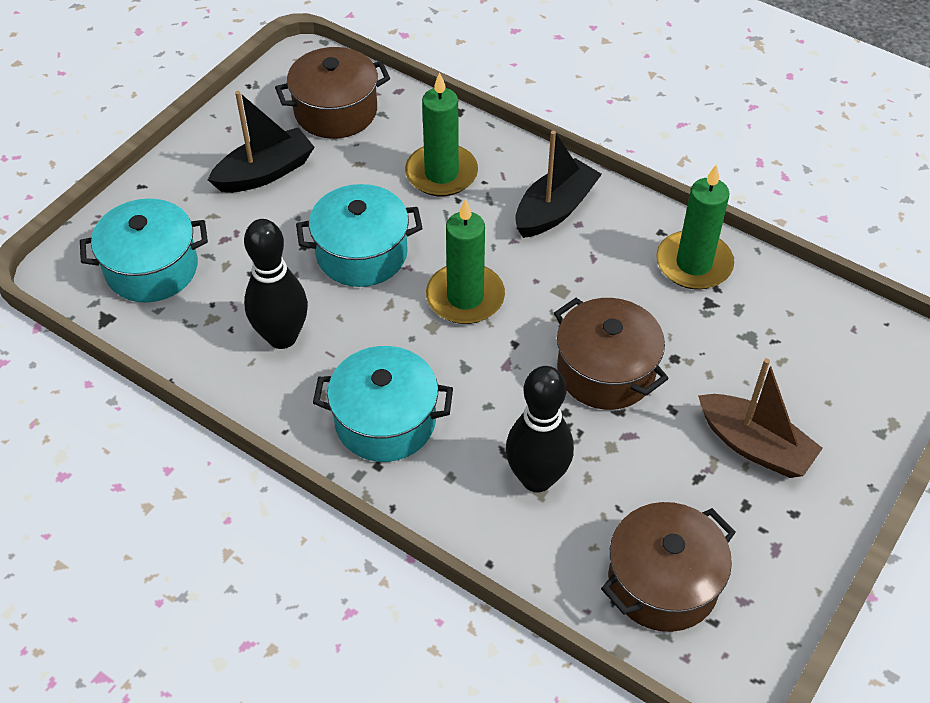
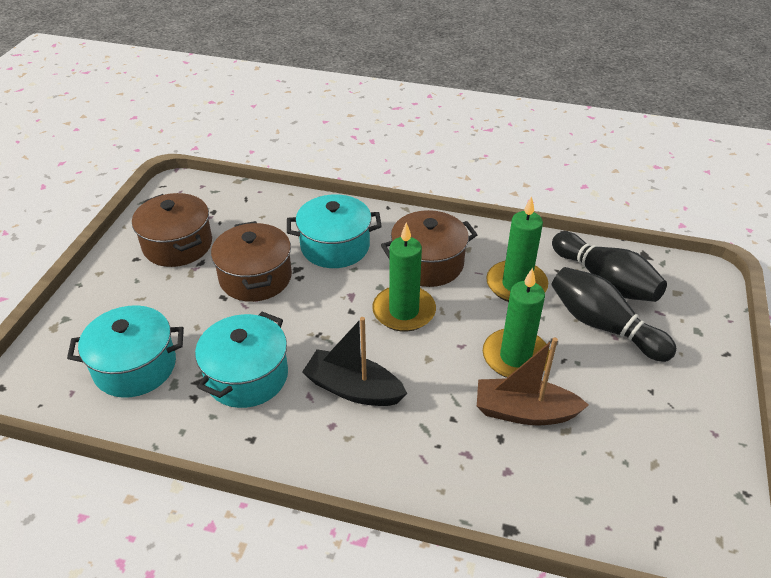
black boat: [208,91,314,193] [515,131,602,238] = 2 -> [302,317,407,406] = 1

